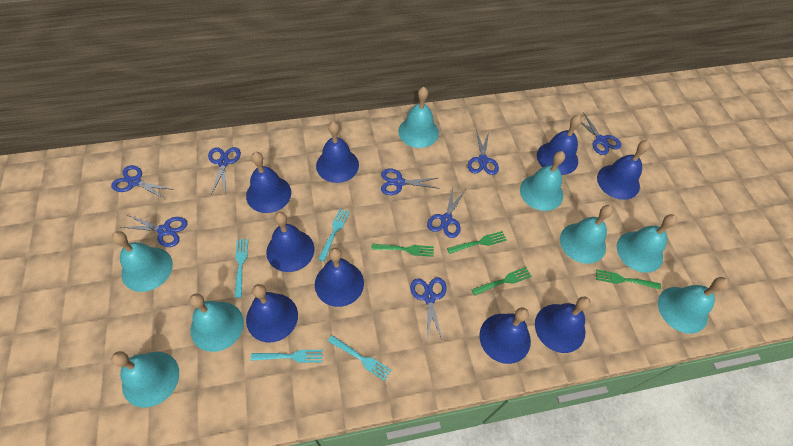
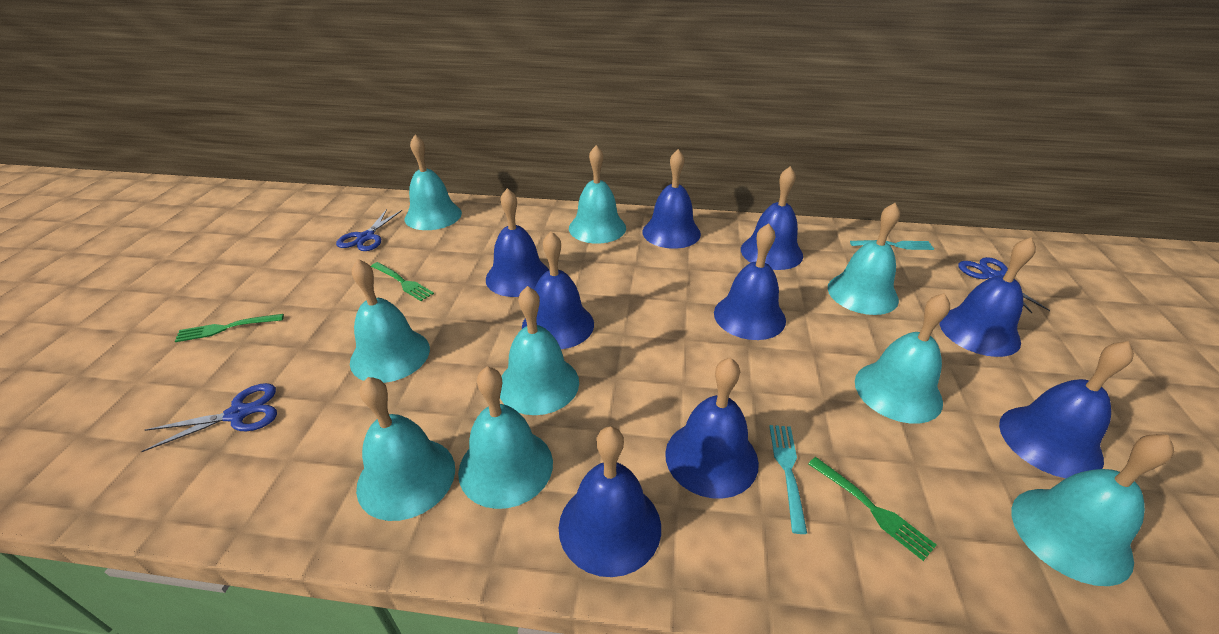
blue scissors: [111,165,174,200] [120,215,187,247] [208,147,241,195] [381,169,440,195] [410,277,447,341] [427,187,465,238] [468,130,499,175] [581,112,621,155] = 8 -> [142,383,277,452] [336,209,402,251] [958,257,1050,313] = 3
green fork: [371,244,434,257] [447,231,507,254] [471,267,532,296] [596,269,661,290] = 4 -> [175,314,284,342] [371,262,434,301] [808,457,937,561] = 3
turquoise bell: [111,351,179,408] [112,231,173,292] [189,294,244,352] [398,87,439,148] [520,151,565,211] [560,205,613,264] [616,214,677,273] [658,277,729,334] = 8 -> [350,259,430,383] [356,377,455,521] [405,135,462,230] [458,366,553,509] [500,286,579,415] [569,145,626,244] [828,203,900,315] [855,293,950,424] [1012,434,1174,586] = 9
turquoise fork: [235,239,248,298] [251,350,323,363] [318,209,350,261] [328,335,391,381] = 4 -> [769,425,807,534] [850,240,934,250] = 2

